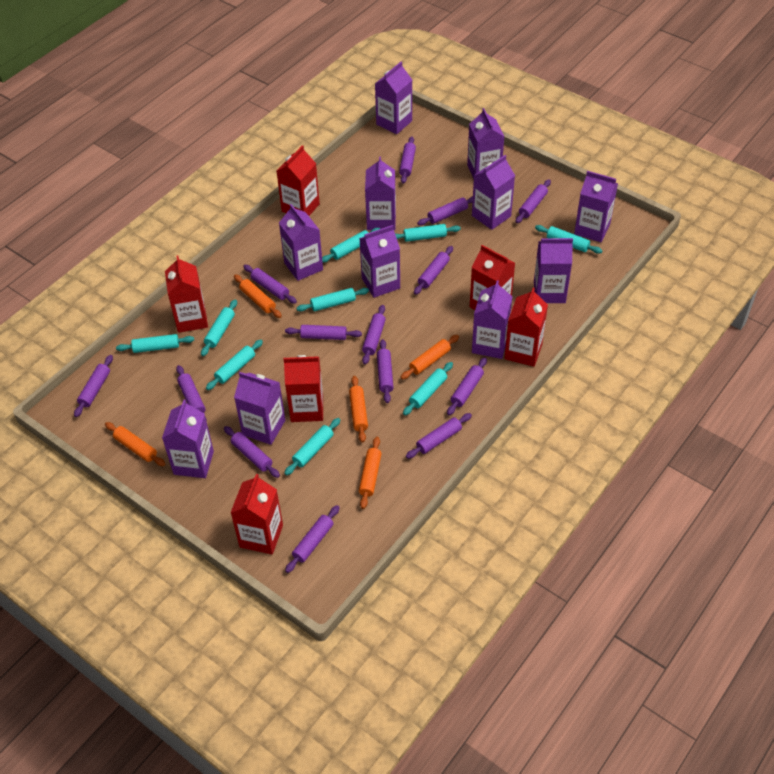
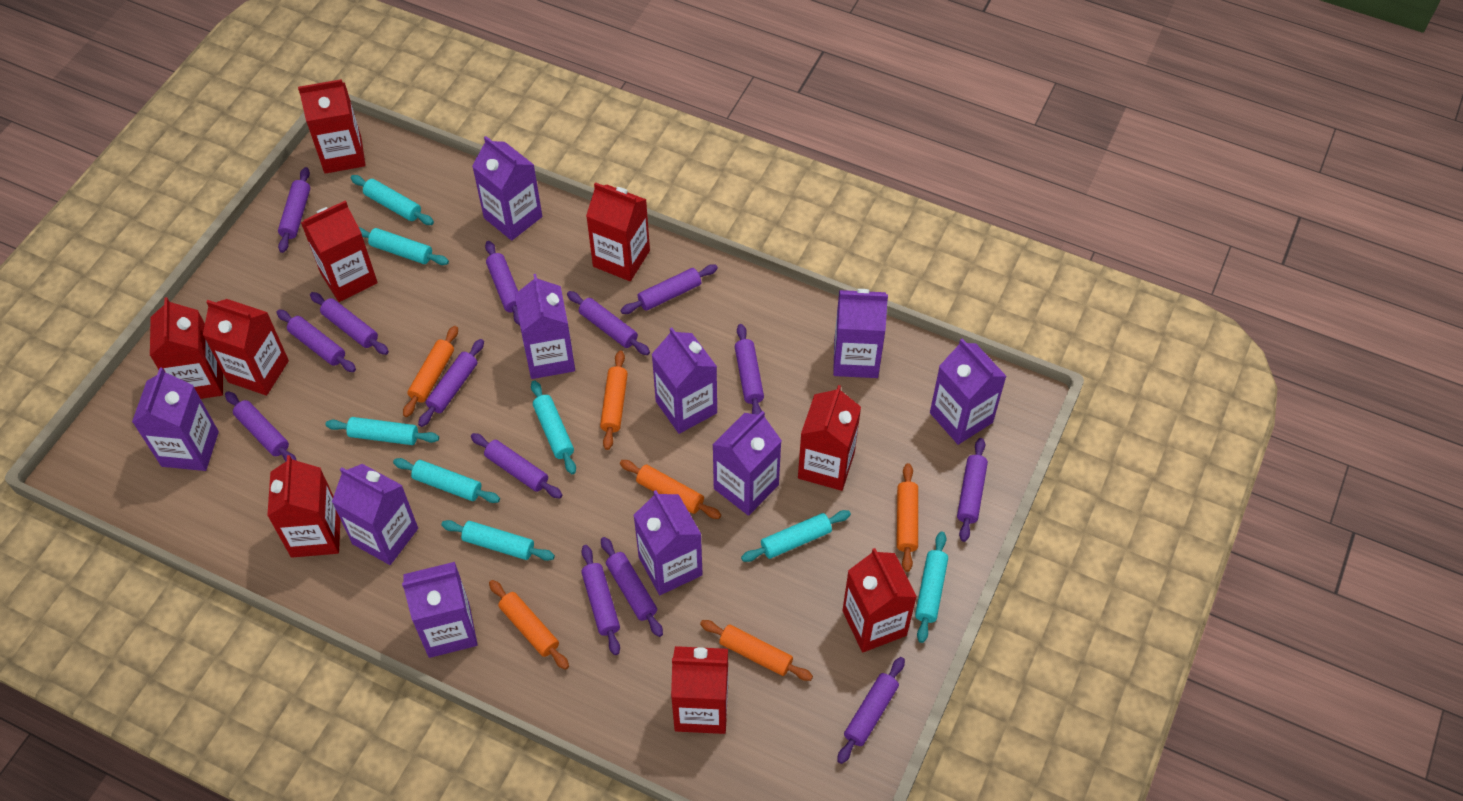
orange rolling pin: [105,422,165,466] [234,274,282,318] [349,376,368,443] [359,437,382,509] [400,335,459,380] = 5 -> [403,326,458,417] [489,580,569,670] [600,350,628,450] [620,460,721,519] [700,620,813,681] [897,463,918,572] = 6
purple carton: [162,399,214,478] [234,372,285,445] [279,204,323,281] [359,225,400,298] [365,157,396,230] [375,62,412,134] [467,108,504,179] [472,155,515,230] [472,280,512,359] [534,238,573,303] [574,171,618,242] = 11 -> [132,368,219,471] [332,464,418,565] [402,562,478,658] [472,136,542,241] [515,274,575,379] [634,490,703,595] [652,328,717,434] [712,411,782,516] [833,289,888,378] [930,339,1007,445] = 10
red carton: [165,256,208,333] [230,474,283,554] [277,145,320,216] [283,355,323,422] [470,245,515,310] [504,288,548,367] = 6 -> [150,297,223,399] [203,299,289,396] [267,455,340,558] [298,79,366,174] [301,201,378,302] [586,182,650,281] [671,646,728,734] [798,385,861,491] [842,548,917,652] = 9
turquoise rolling pin: [116,334,194,353] [201,299,237,356] [206,340,263,390] [284,418,340,475] [296,288,369,312] [322,228,380,263] [395,224,461,242] [403,362,453,415] [535,225,602,254] = 9 -> [325,417,439,445] [351,175,434,225] [359,227,449,265] [393,458,500,503] [441,520,555,561] [531,380,576,474] [741,510,851,562] [915,532,948,643] = 8

